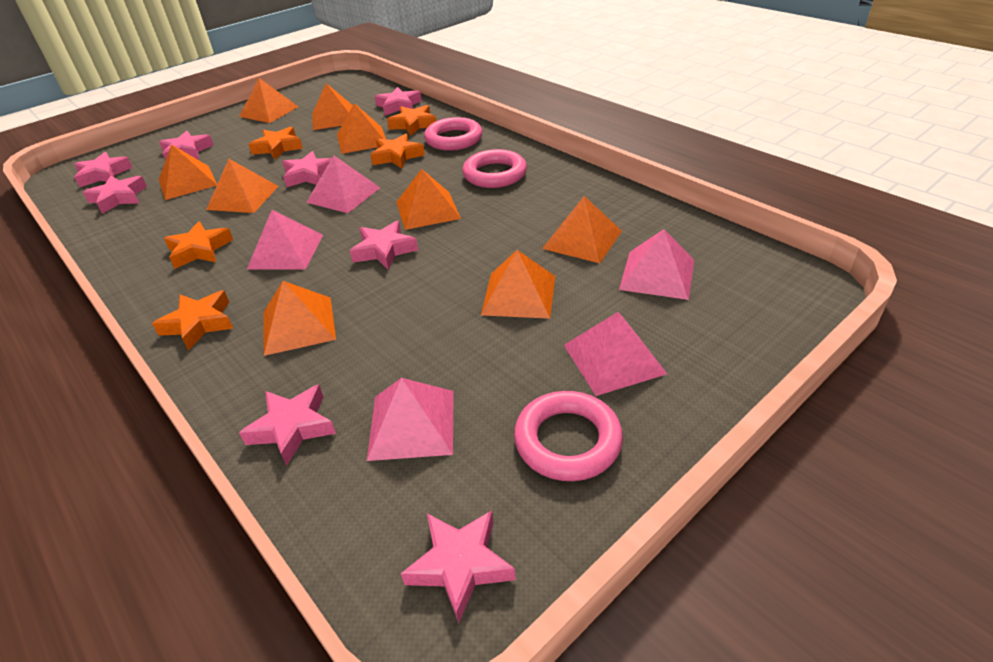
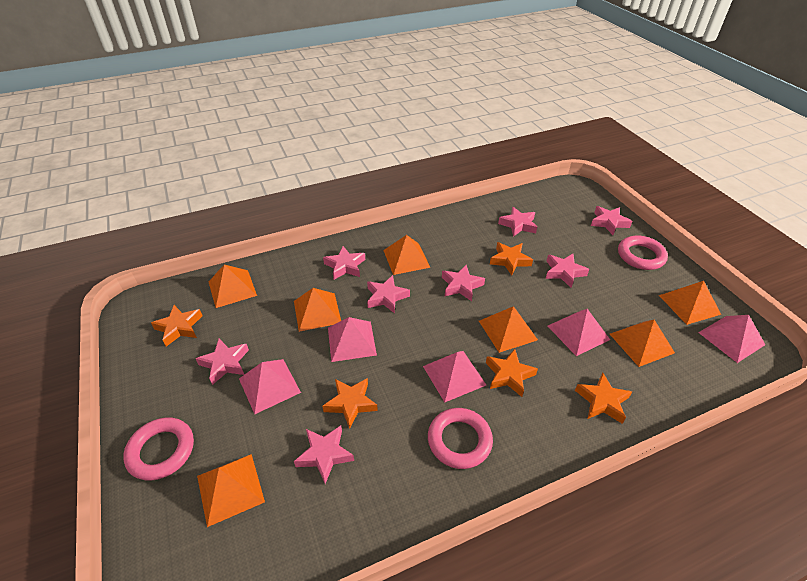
orange pyramid: [159,144,217,200] [206,159,279,213] [239,78,299,123] [264,281,336,356] [313,83,353,130] [337,103,386,154] [396,169,461,230] [481,250,555,319] [542,196,622,263] = 9 -> [197,454,265,527] [209,264,257,308] [294,288,341,332] [383,235,430,275] [479,306,538,353] [610,320,675,367] [659,281,721,325] = 7

